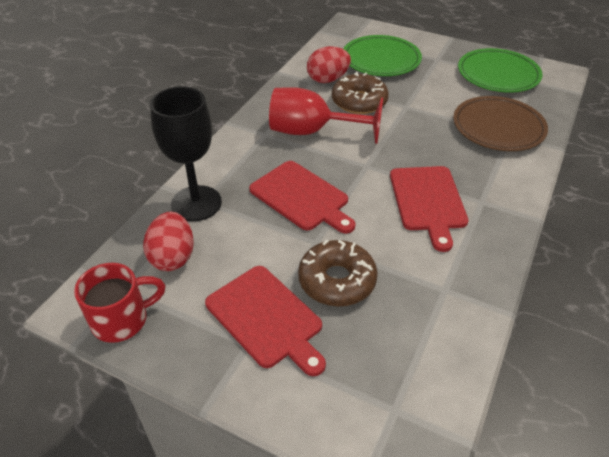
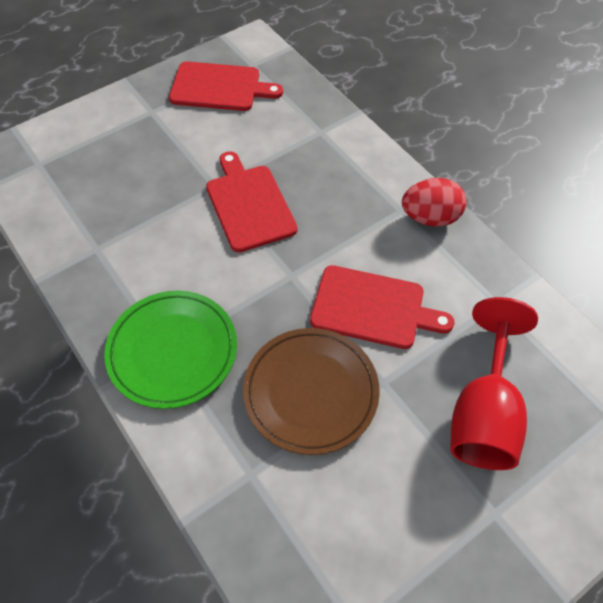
black goblet: [150,86,222,221] = 1 -> none = 0
brown donut: [298,240,378,306] [332,72,389,114] = 2 -> none = 0
green plate: [344,35,422,76] [458,48,543,93] = 2 -> [104,291,237,409] = 1
red egg: [143,212,194,271] [307,46,351,83] = 2 -> [402,178,467,227] = 1
red mug: [74,263,165,343] = 1 -> none = 0

